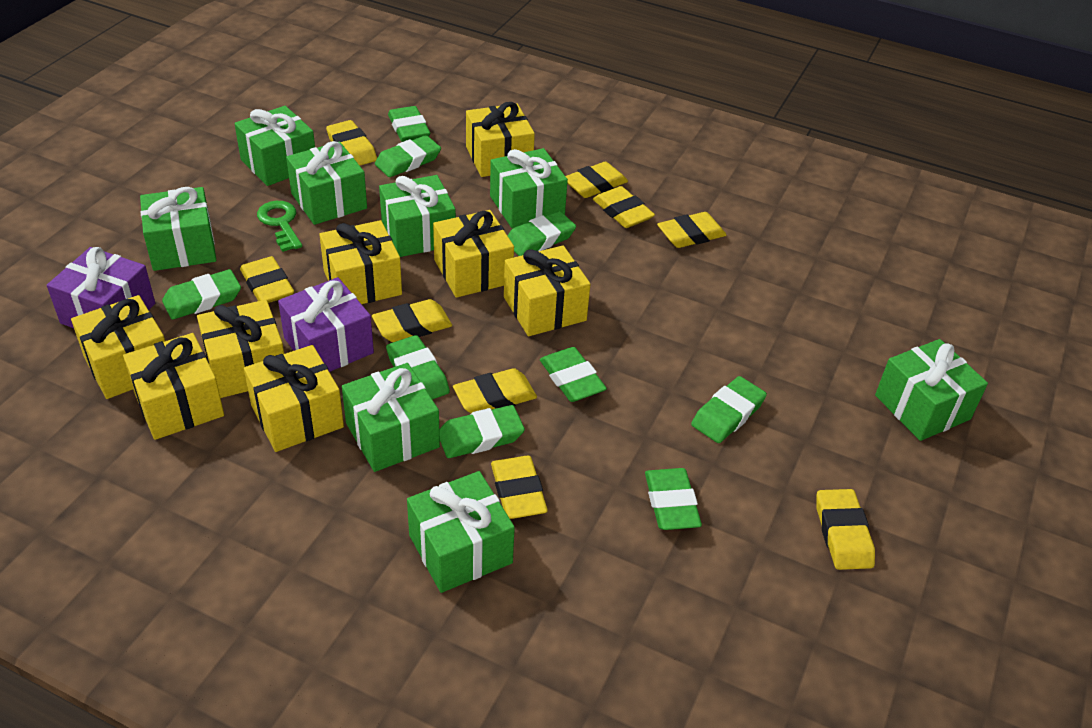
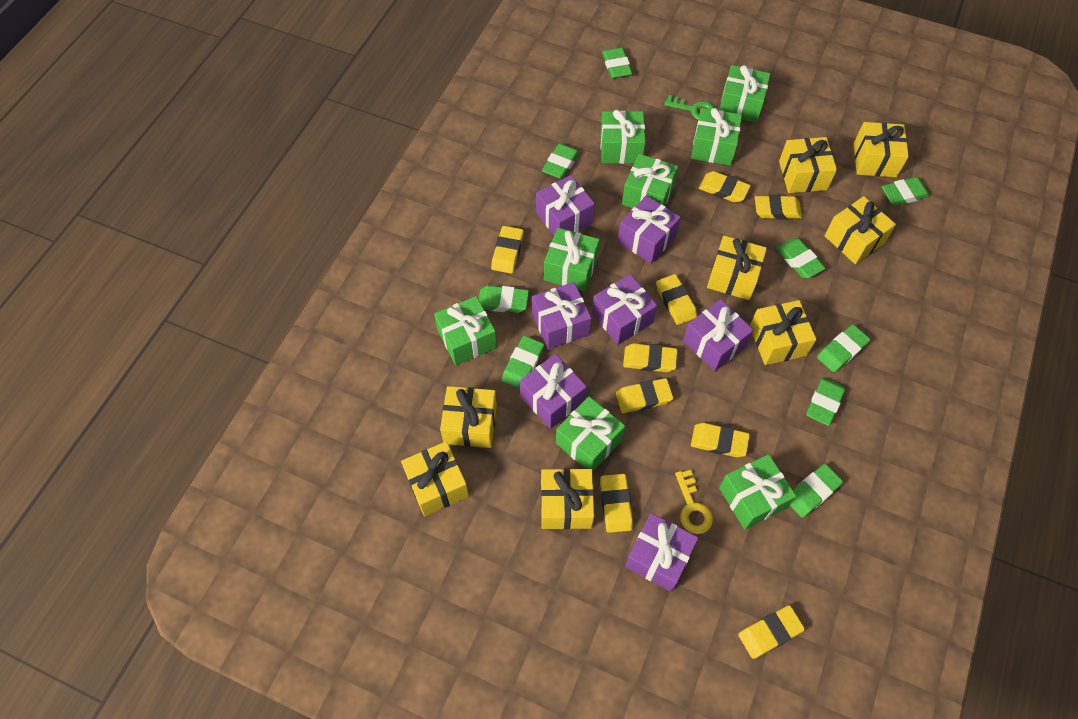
purple gift: [47,247,155,328] [278,277,374,372] = 2 -> [520,354,587,429] [532,282,591,349] [536,175,595,235] [592,274,657,345] [618,195,681,264] [625,513,698,592] [683,299,754,372] = 7
yellow key: none = 0 -> [675,470,713,534] = 1

